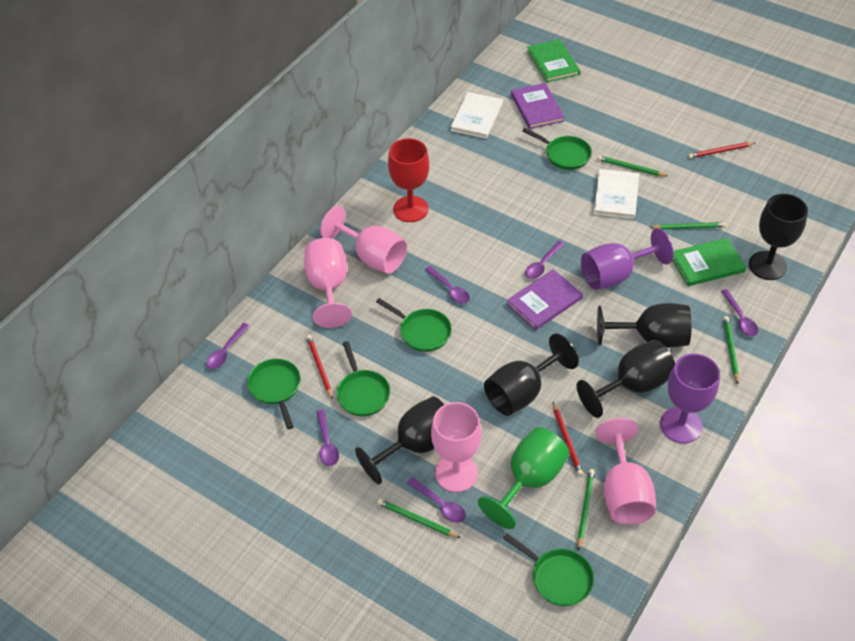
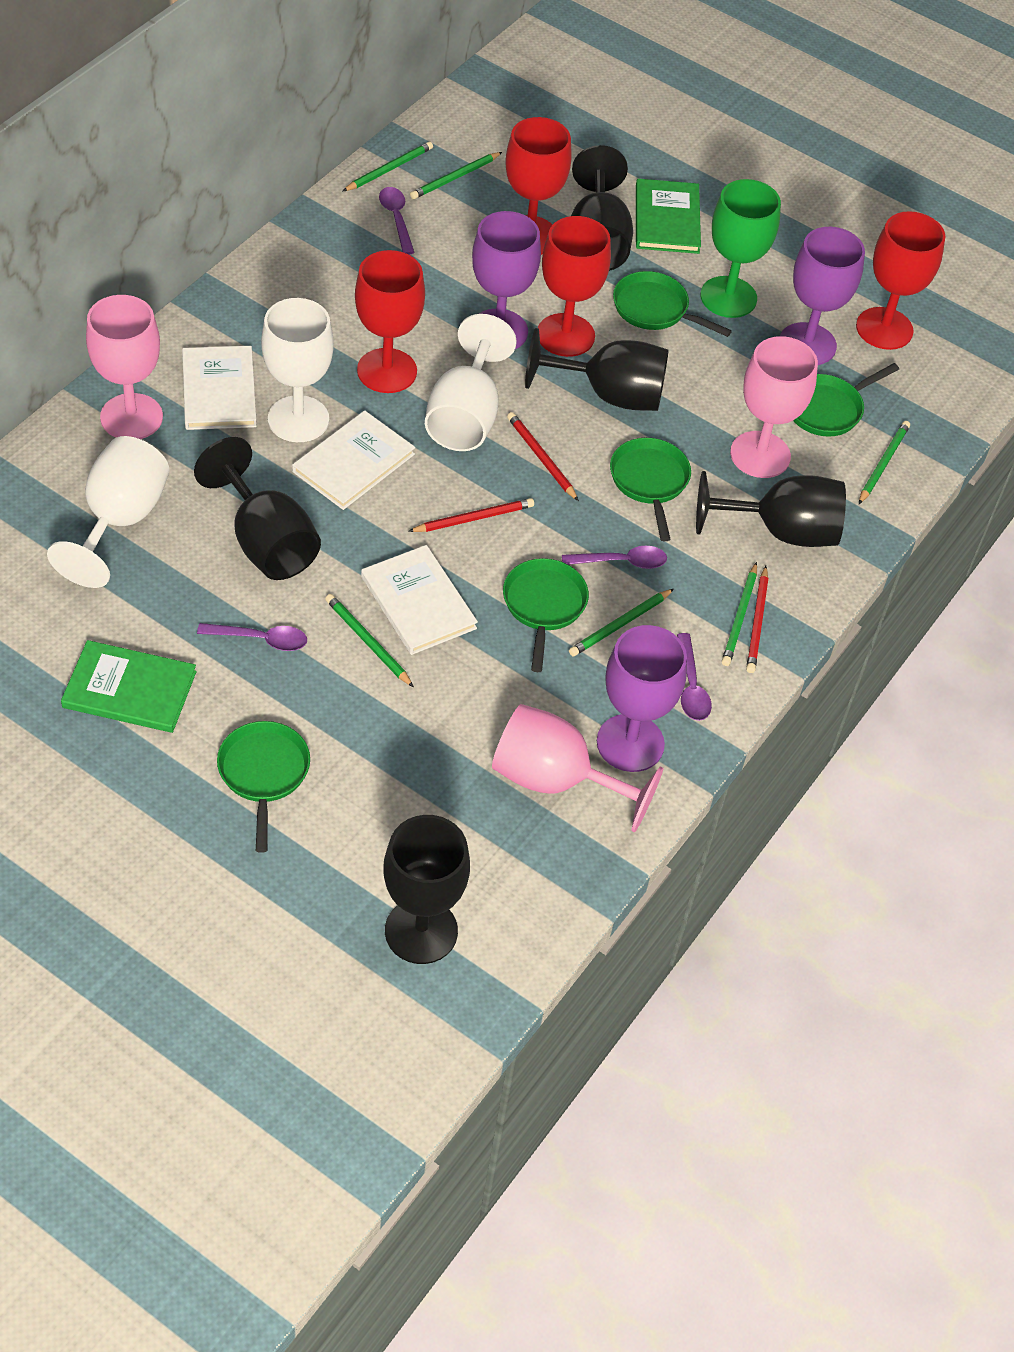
green pencil: [377,499,461,538] [577,469,595,551] [597,155,667,176] [649,222,726,230] [723,316,739,384] = 5 -> [325,594,414,687] [343,141,433,191] [410,152,502,199] [569,589,674,656] [722,562,757,666] [859,421,910,504] = 6
pink goblet: [304,238,352,328] [320,206,407,274] [431,402,482,492] [595,418,656,525] = 4 -> [86,295,163,439] [492,704,663,832] [730,336,818,478] = 3
purple book: [507,269,583,330] [511,83,565,129] = 2 -> none = 0
purple goblet: [581,228,674,290] [660,354,720,443] = 2 -> [472,211,541,349] [597,625,687,772] [780,227,865,365] = 3
purple spoon: [206,323,249,369] [317,410,339,466] [407,477,466,523] [425,266,470,304] [525,241,564,279] [721,289,758,336] = 6 -> [197,623,307,651] [379,187,415,255] [562,546,667,569] [677,633,712,721] = 4
red goblet: [388,138,429,222] = 1 -> [355,250,425,393] [506,117,572,255] [538,216,611,357] [856,211,945,350] = 4
white book: [451,92,503,139] [594,169,639,219] = 2 -> [182,346,257,430] [292,410,415,510] [361,545,478,655] = 3
white goblet: none = 0 -> [47,436,170,588] [261,298,334,442] [425,314,517,451] = 3

